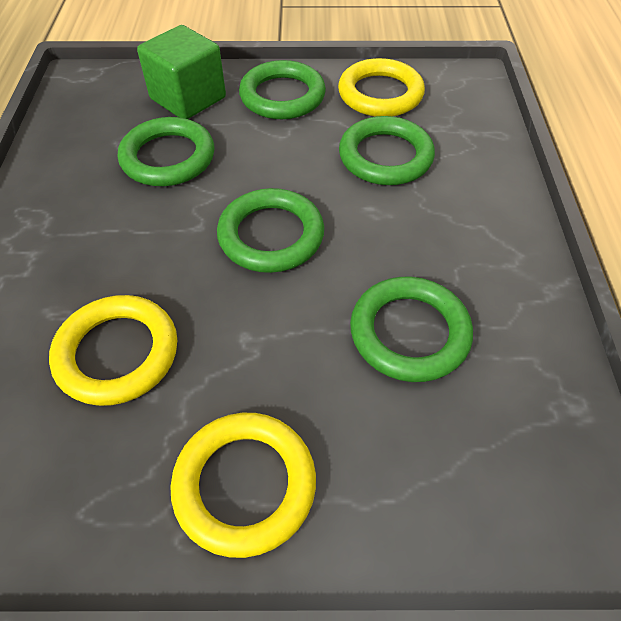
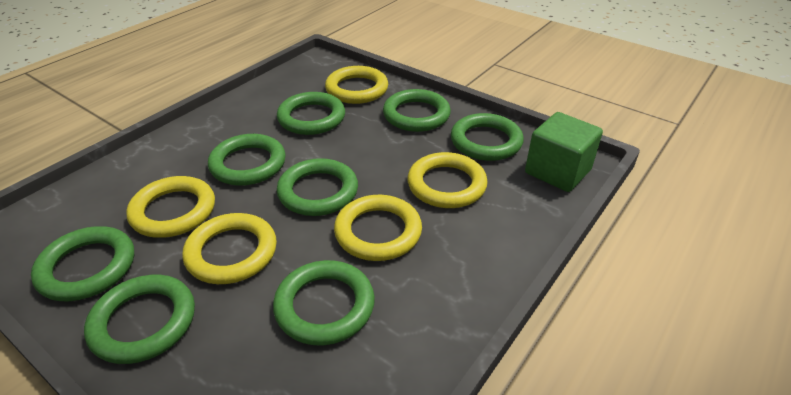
green ring: [118,117,215,186] [217,188,324,273] [239,60,326,119] [339,116,435,185] [350,277,473,382] = 5 -> [31,226,134,301] [84,275,195,364] [208,134,286,186] [273,260,375,345] [277,92,345,135] [277,158,358,216] [383,89,451,132] [451,113,524,161] = 8
yellow ring: [49,295,177,406] [171,413,316,558] [338,58,425,117] = 3 -> [126,176,215,238] [182,213,277,284] [325,66,388,104] [334,195,422,261] [407,152,488,208] = 5

